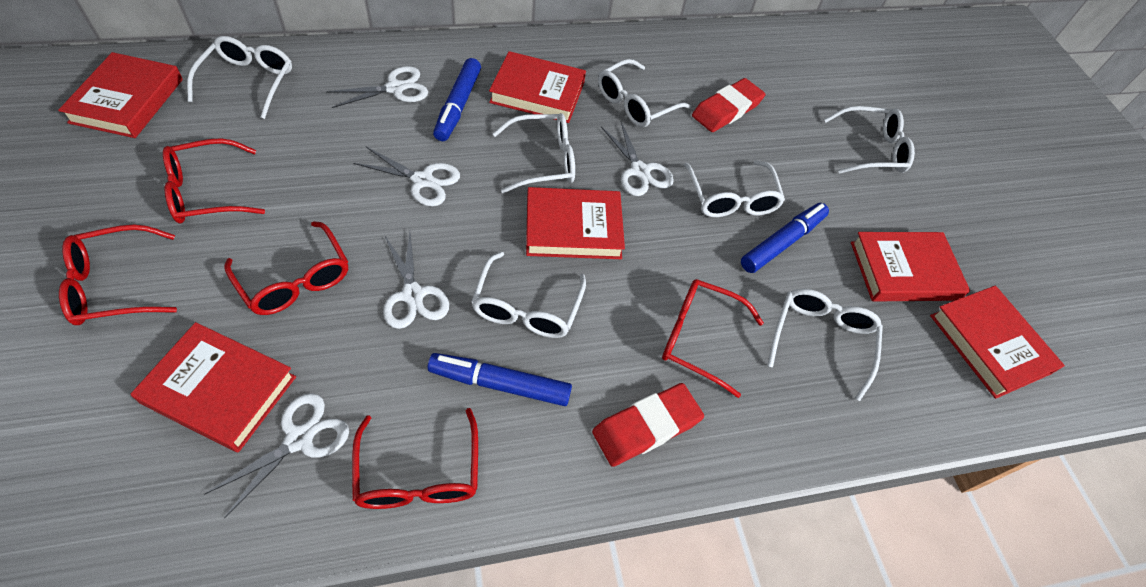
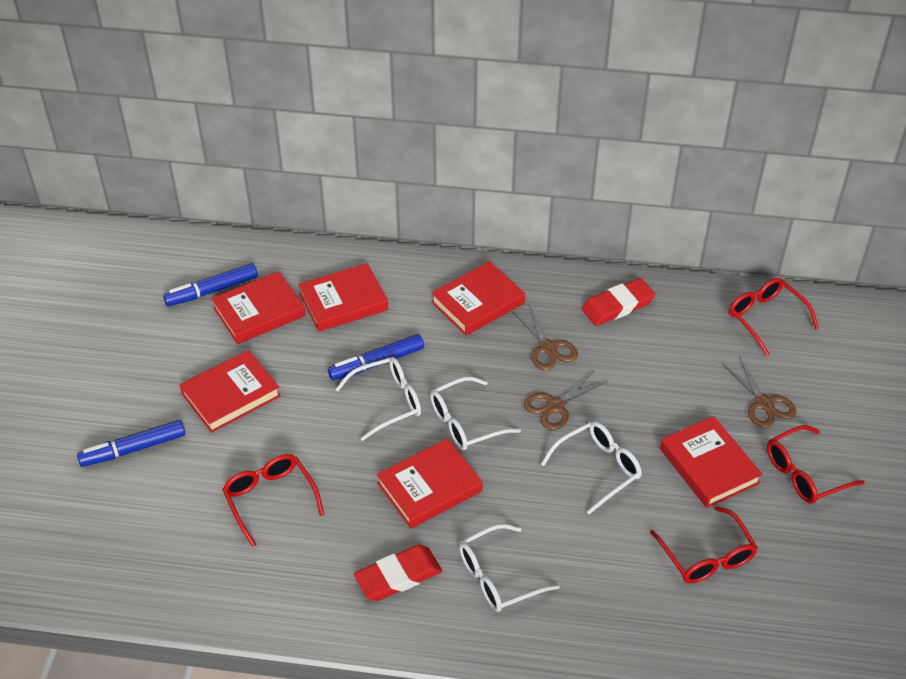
brown scissors: none = 0 -> [512,304,578,371] [523,370,608,430] [722,358,796,428] = 3
red glasses: [59,225,177,325] [163,138,265,224] [224,221,348,315] [352,408,478,509] [662,279,764,398] = 5 -> [222,454,324,547] [650,506,758,584] [729,278,819,356] [767,425,865,504] = 4
white glasses: [187,36,292,119] [471,252,586,338] [493,113,575,193] [598,59,691,127] [684,160,785,217] [767,289,883,401] [824,106,915,174] = 7 -> [336,357,421,441] [430,376,521,450] [459,524,560,612] [541,421,642,514] = 4
white scissors: [205,393,349,518] [326,66,428,108] [353,147,460,206] [383,232,449,329] [601,122,674,196] = 5 -> none = 0

